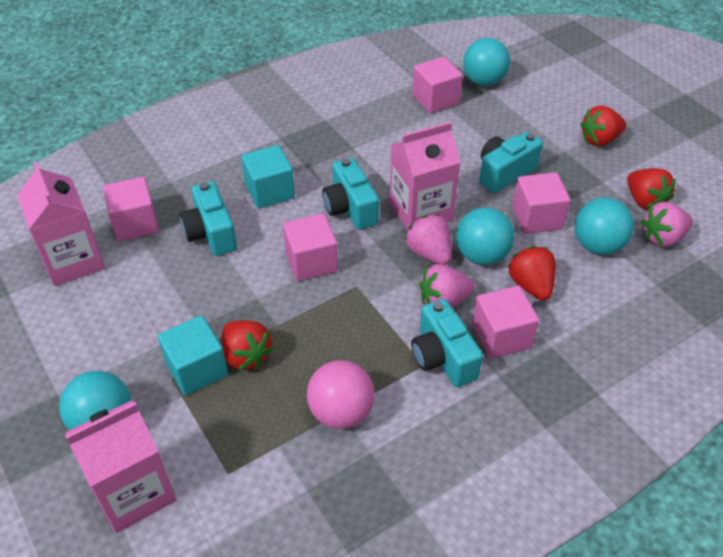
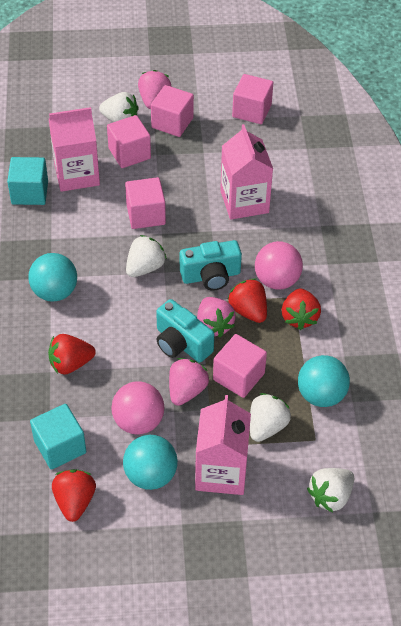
pink ball: [307,360,375,429] = 1 -> [111,381,164,434] [255,241,303,290] = 2
turquoise ball: [59,371,131,430] [456,207,515,265] [463,38,510,86] [574,198,634,255] = 4 -> [28,253,77,302] [123,435,178,490] [298,355,350,407] = 3
turquoise camera: [180,181,237,256] [322,158,379,230] [411,299,483,387] [479,132,543,193] = 4 -> [156,299,214,363] [180,240,242,291] = 2
white strawberry: none = 0 -> [99,92,139,122] [126,235,167,277] [250,393,291,442] [307,468,354,513] = 4

